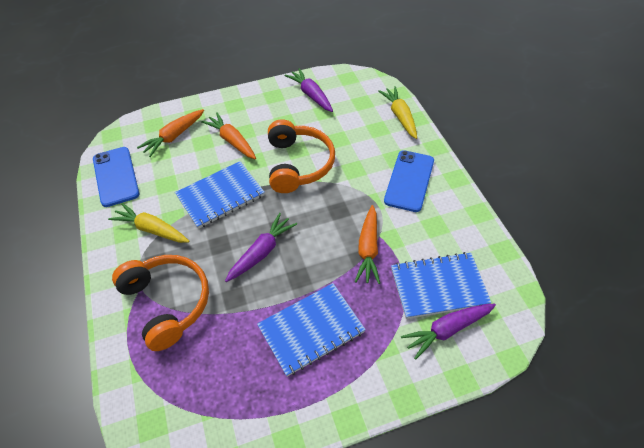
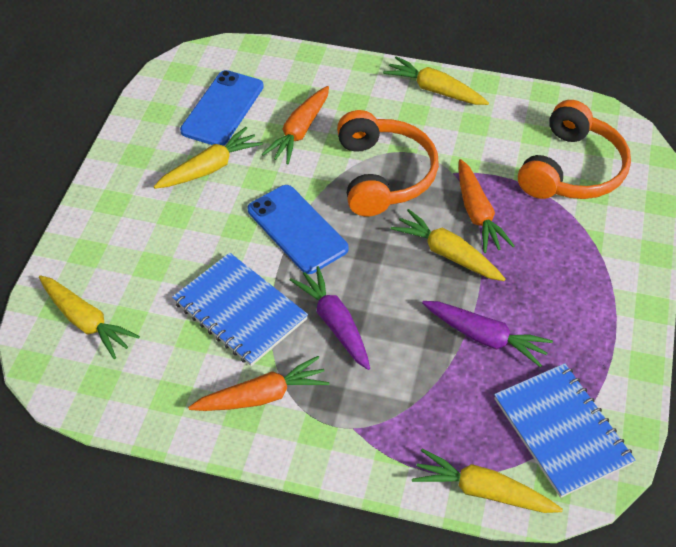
blue notebook: [175,161,265,229] [257,283,366,377] [391,252,492,319] = 3 -> [172,253,308,366] [494,363,635,498] = 2
purple carrot: [225,213,297,282] [285,68,333,112] [401,303,496,360] = 3 -> [290,266,370,370] [422,301,553,367] = 2
yellow carrot: [108,203,189,243] [378,86,417,139] = 2 -> [39,275,140,359] [154,127,263,189] [383,56,489,105] [391,209,505,281] [412,449,563,513] = 5

